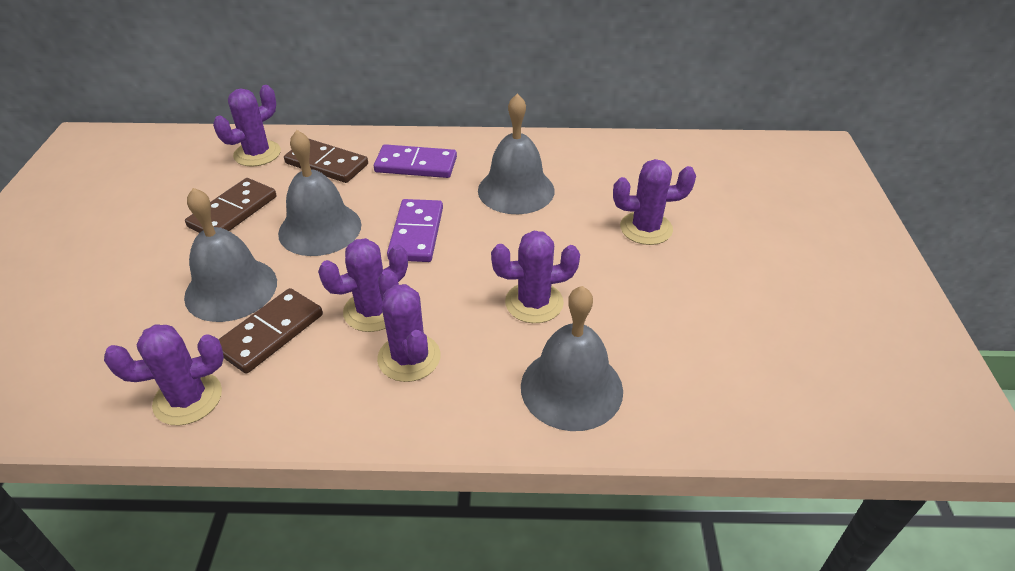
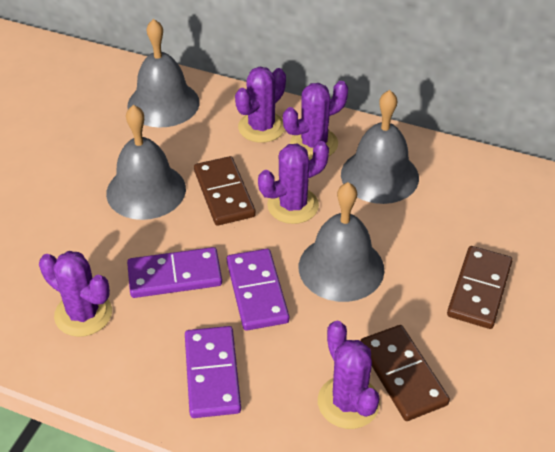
purple cactus: [104,324,224,426] [213,85,281,166] [318,238,408,332] [377,270,440,382] [491,231,580,323] [613,159,696,245] = 6 -> [39,251,112,337] [235,67,286,143] [258,141,329,224] [283,81,348,159] [318,321,380,429] = 5
purple domino: [374,144,457,178] [387,199,443,262] = 2 -> [127,247,222,298] [185,326,241,418] [227,249,289,331] = 3

